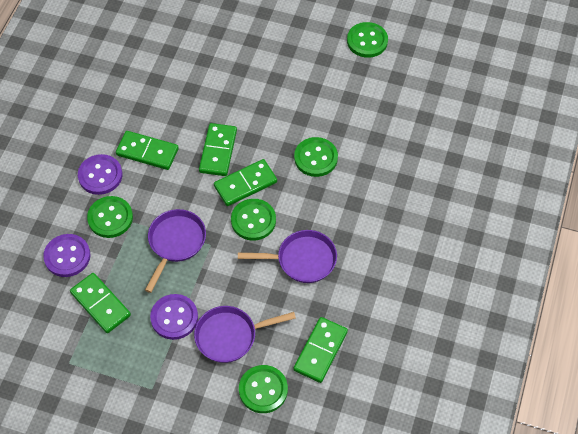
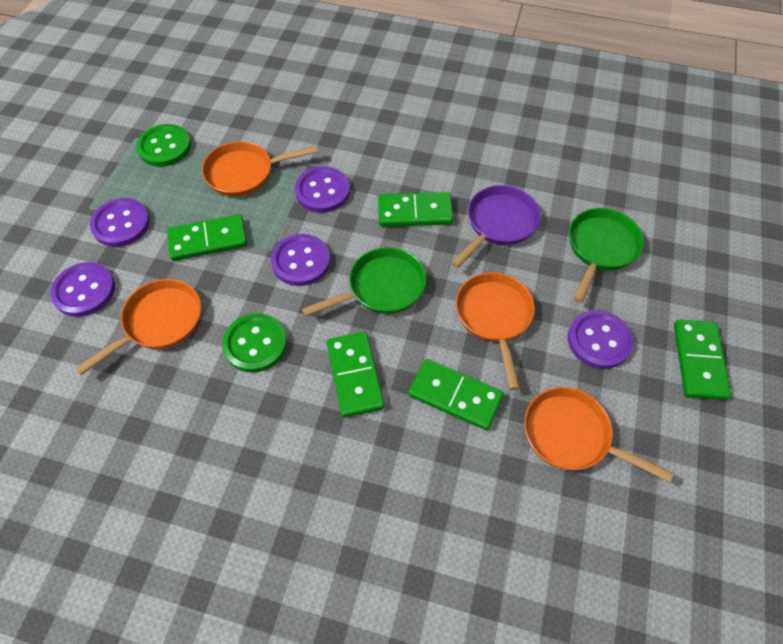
green button: [87,196,133,238] [231,199,276,241] [239,365,288,413] [294,137,338,177] [347,22,388,58] = 5 -> [136,124,191,167] [222,313,287,373] = 2
green pan: none = 0 -> [302,247,426,317] [569,208,644,303] = 2
orange pan: none = 0 -> [75,279,201,375] [202,141,318,197] [456,272,535,390] [524,387,673,482] = 4
purple button: [43,234,90,277] [78,154,122,195] [150,294,198,340] = 3 -> [50,262,115,317] [90,198,150,247] [271,234,330,286] [295,167,350,213] [568,310,633,369] = 5
purple pan: [145,209,206,293] [194,306,296,363] [238,230,337,283] = 3 -> [451,185,541,268] = 1

